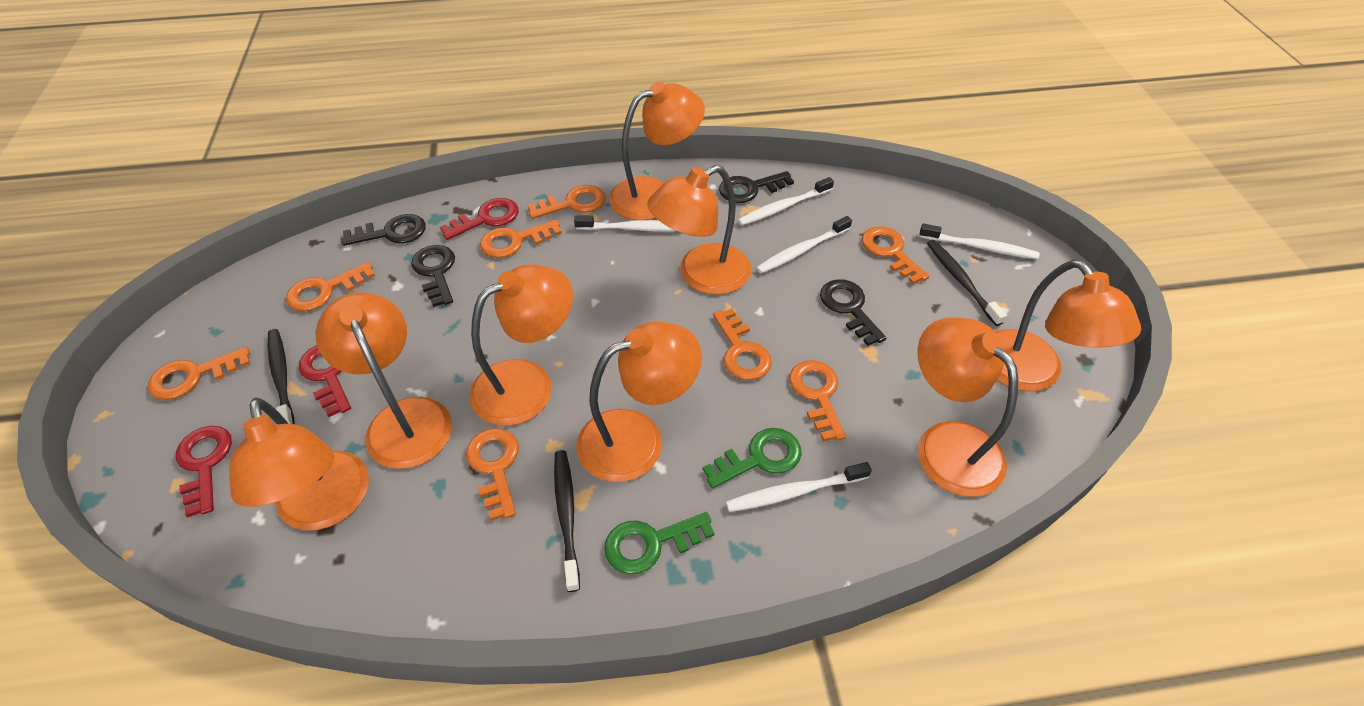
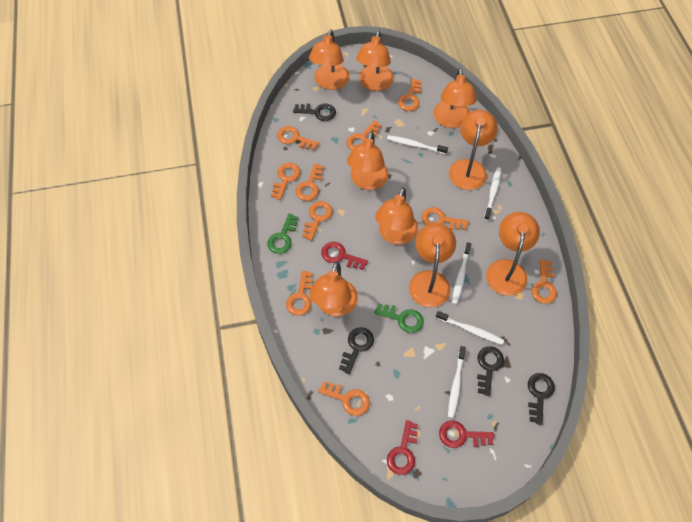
black toothbrush: [268,329,294,424] [554,450,580,592] [927,240,1007,326] = 3 -> none = 0
orange key: [148,347,250,400] [286,262,375,311] [466,428,519,521] [480,220,562,258] [528,185,606,219] [713,308,772,380] [789,360,846,442] [862,226,930,284] = 8 -> [271,163,300,200] [277,126,319,150] [286,271,313,315] [295,163,324,201] [302,201,333,241] [318,381,370,416] [346,120,382,150] [398,78,422,111] [422,207,469,230] [532,259,557,304] = 10
orange lamp: [229,398,369,530] [316,292,452,469] [470,264,573,426] [576,321,702,482] [609,82,705,220] [647,165,751,295] [917,317,1018,497] [995,260,1141,391] = 8 -> [309,29,349,90] [309,261,358,316] [347,131,388,190] [356,31,394,91] [375,187,418,245] [409,223,456,307] [434,68,477,128] [449,110,498,190] [486,212,540,296] = 9

